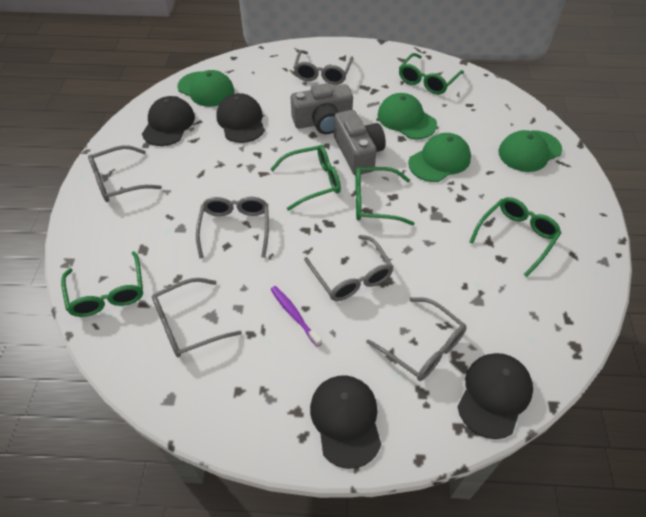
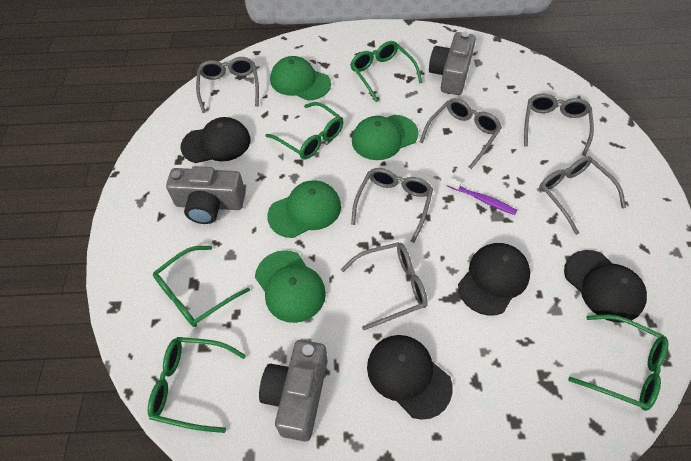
grey camera: [291,83,353,134] [334,110,386,176] = 2 -> [166,166,246,224] [259,340,328,442] [429,32,476,95] = 3

